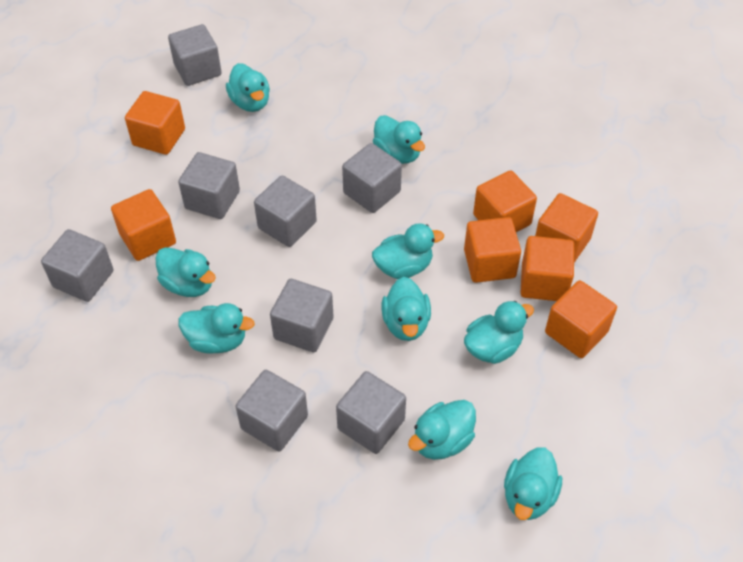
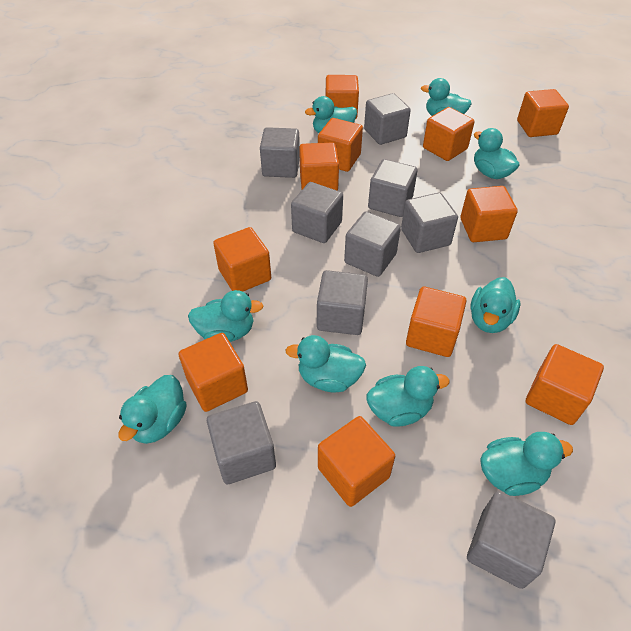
grey cube: [41,229,114,302] [168,24,222,86] [178,152,240,219] [235,370,308,452] [254,175,317,247] [270,279,334,352] [336,371,406,454] [342,143,402,213] = 8 -> [207,401,276,484] [260,127,300,178] [291,182,343,243] [317,270,368,335] [344,211,401,277] [364,93,411,145] [368,159,418,217] [401,193,458,253] [467,491,555,589] = 9
orange cube: [111,189,176,261] [125,91,185,155] [464,217,521,283] [473,170,537,232] [521,236,574,301] [535,193,598,263] [545,280,617,358] = 7 -> [179,333,248,412] [213,227,271,292] [299,142,339,191] [318,118,363,172] [318,416,395,507] [326,75,359,119] [406,287,467,357] [423,107,475,161] [460,186,518,242] [517,89,569,137] [526,344,604,425] = 11

